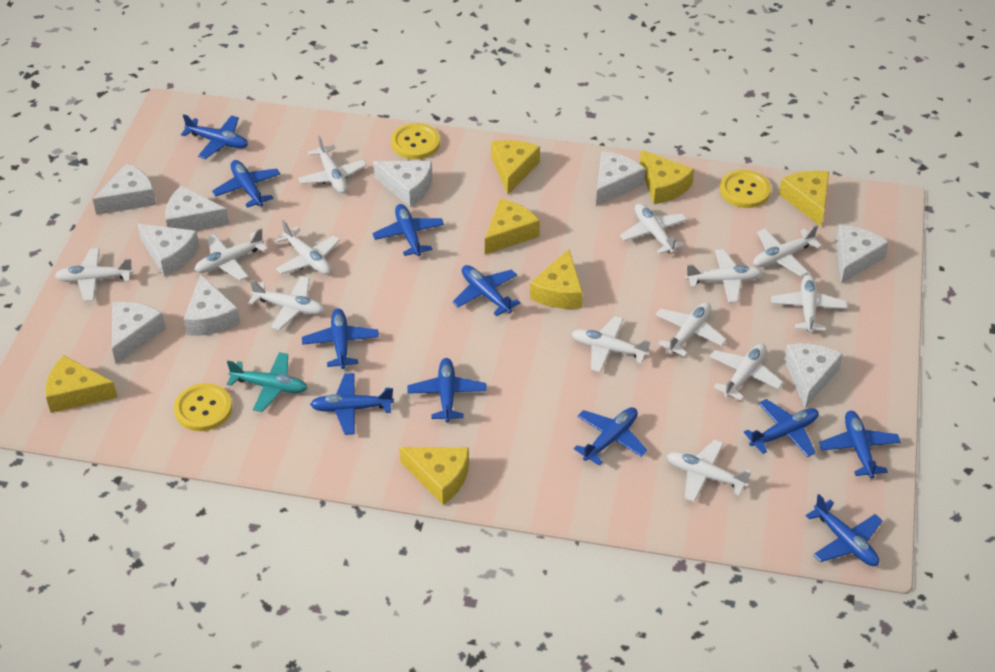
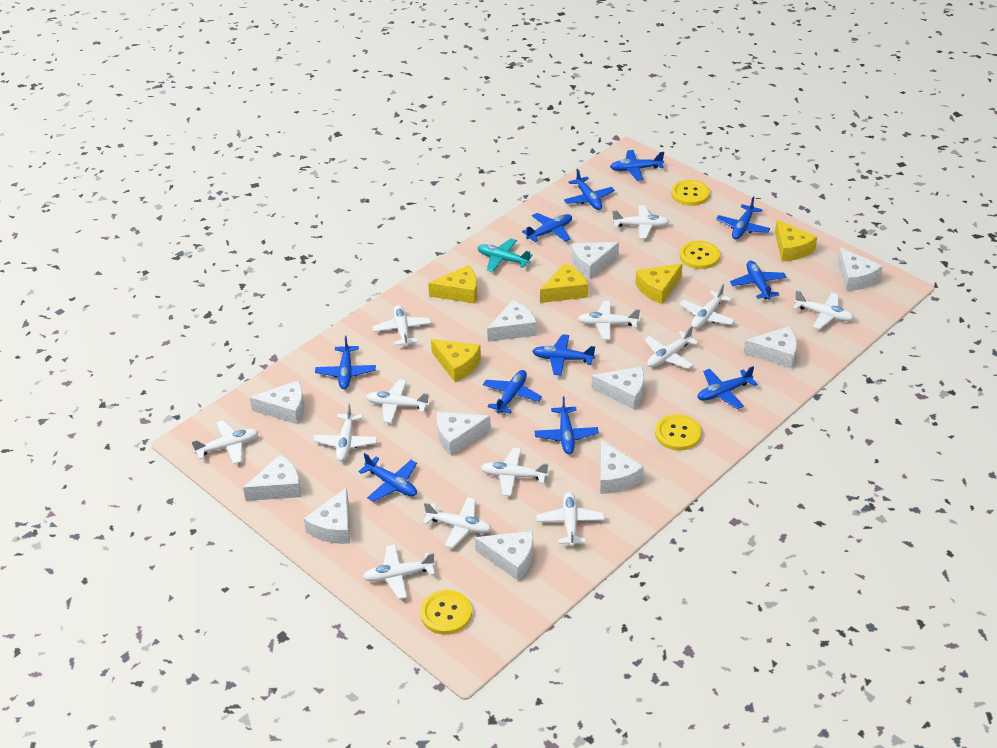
white cheese: [93,163,156,215] [112,302,166,365] [138,224,199,277] [165,186,229,231] [184,274,240,336] [373,161,432,207] [596,151,645,206] [784,343,843,408] [836,225,889,284] = 9 -> [243,454,301,501] [250,380,304,424] [304,488,350,544] [437,412,491,456] [475,531,533,581] [487,300,537,342] [572,242,619,279] [592,367,644,410] [600,440,644,494] [744,326,797,369] [838,248,883,291] = 11
yellow button: [174,383,232,431] [391,123,440,159] [720,170,771,208] = 3 -> [420,590,472,635] [655,414,701,451] [671,180,710,206] [679,241,720,269] = 4
yellow cheese: [45,355,118,413] [399,447,469,505] [485,199,540,255] [491,140,540,194] [530,249,583,309] [640,150,694,204] [779,170,829,226] = 7 -> [428,265,477,304] [431,339,481,382] [540,263,588,303] [635,263,683,304] [775,220,817,262] = 5

